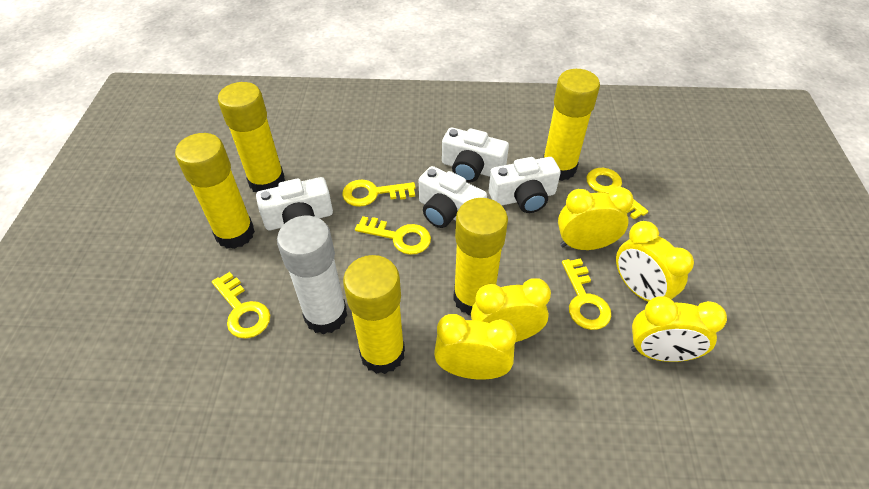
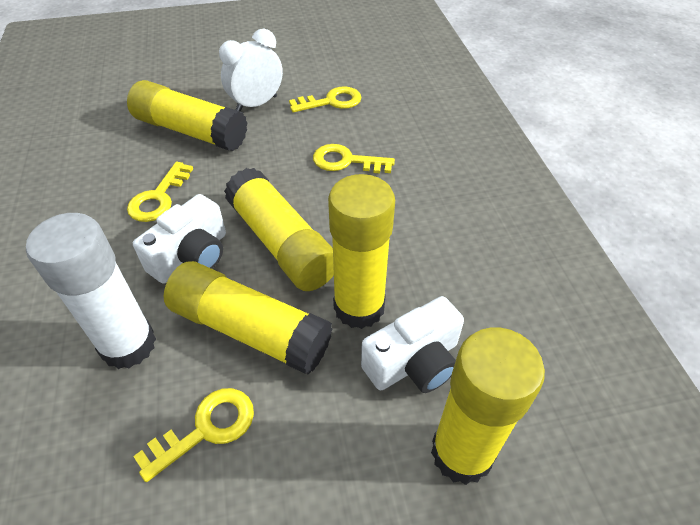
white camera: [256,177,333,230] [419,166,487,228] [442,127,509,183] [489,157,561,213] = 4 -> [133,194,226,284] [361,296,464,393] = 2
white clock: none = 0 -> [219,29,283,111] = 1
yellow clock: [434,314,517,380] [471,278,551,342] [558,187,634,250] [616,221,694,302] [631,296,727,362] = 5 -> none = 0
yellow key: [212,272,270,339] [342,179,416,207] [355,216,431,255] [562,258,611,330] [586,168,648,219] = 5 -> [127,162,193,222] [133,388,254,482] [289,87,361,113] [313,144,395,173] = 4

